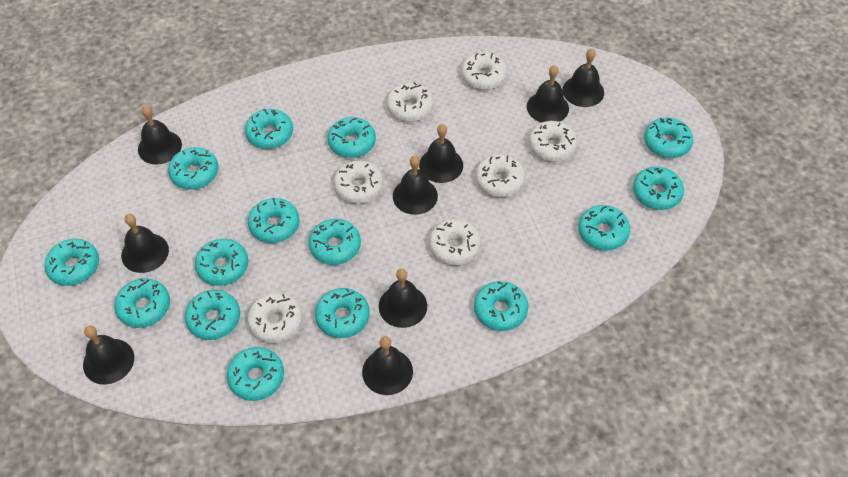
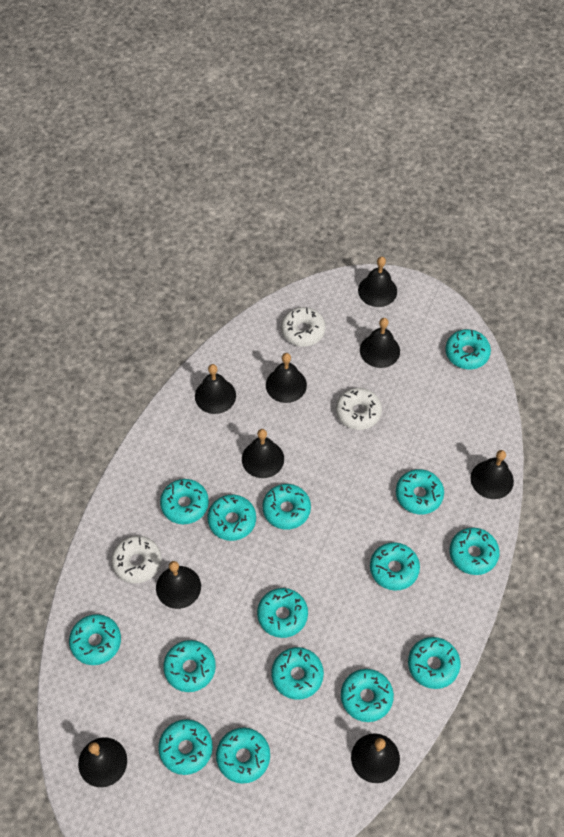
white donut: [247,293,303,344] [333,161,384,204] [387,82,434,122] [429,219,481,265] [461,52,507,90] [475,154,525,197] [529,121,578,162] = 7 -> [111,536,161,584] [281,307,326,347] [336,388,382,430] = 3

